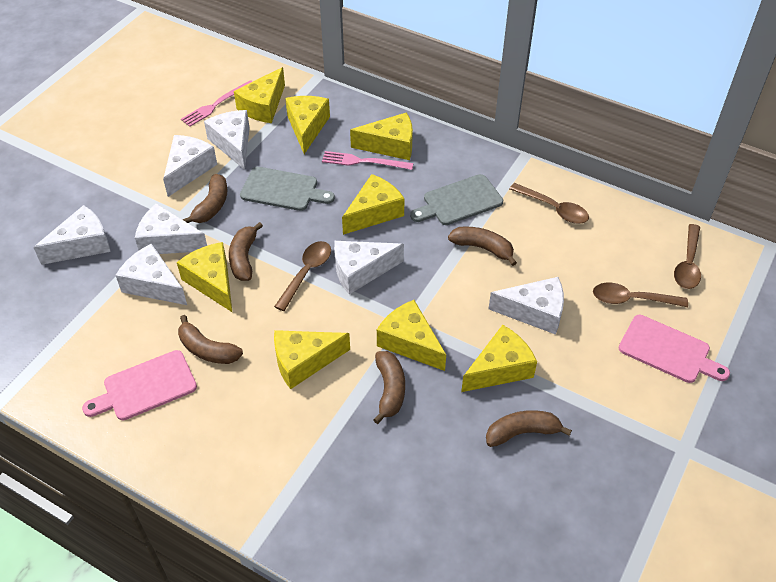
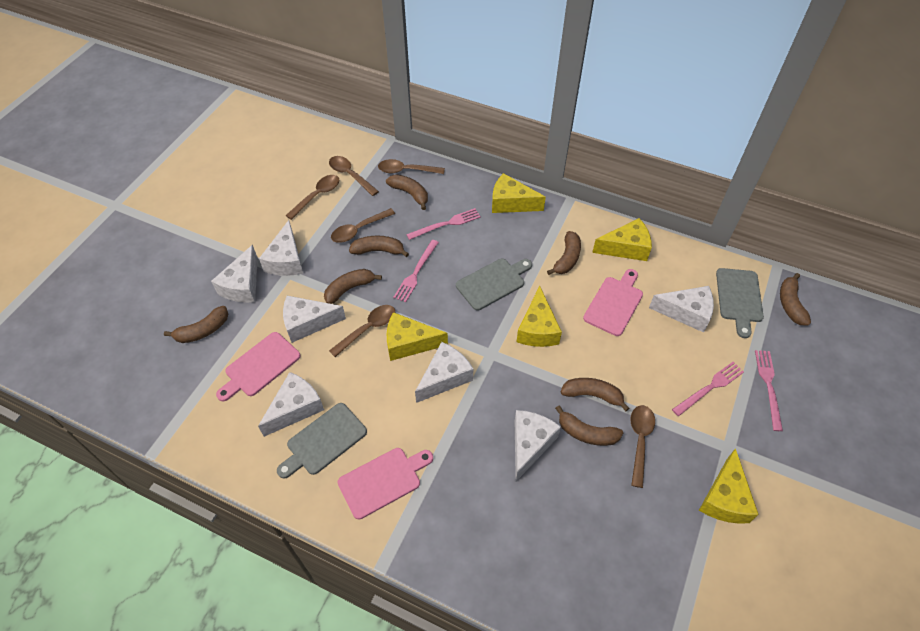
brown banana: [178,315,243,364] [182,174,227,223] [229,222,263,281] [373,351,405,424] [448,226,517,266] [486,410,572,447] = 6 -> [164,306,228,343] [324,269,382,304] [349,236,409,257] [386,174,428,210] [547,231,581,275] [555,405,623,446] [561,378,629,411] [780,273,811,325] = 8
brown spoon: [274,241,331,311] [509,183,589,224] [593,283,688,307] [674,224,701,289] = 4 -> [285,175,339,220] [329,156,379,196] [329,305,395,357] [331,208,395,243] [378,159,445,174] [631,405,655,488] = 6
grey cutting board: [240,167,335,211] [410,174,503,225] = 2 -> [277,403,367,479] [456,259,532,311] [716,268,764,338] = 3
pink cutting board: [82,350,197,420] [619,315,730,383] = 2 -> [216,332,301,401] [337,448,433,519] [583,269,643,336] = 3
pink fork: [181,80,253,127] [322,151,413,170] = 2 -> [393,240,439,302] [406,208,481,240] [672,362,744,416] [755,350,783,431] = 4
yellow cheese: [177,242,233,313] [234,67,285,123] [274,330,350,389] [285,96,330,154] [342,174,405,235] [350,112,413,160] [377,300,446,371] [461,325,537,392] = 8 -> [387,312,448,361] [492,173,546,213] [517,286,562,347] [592,218,652,261] [699,448,759,524] = 5

